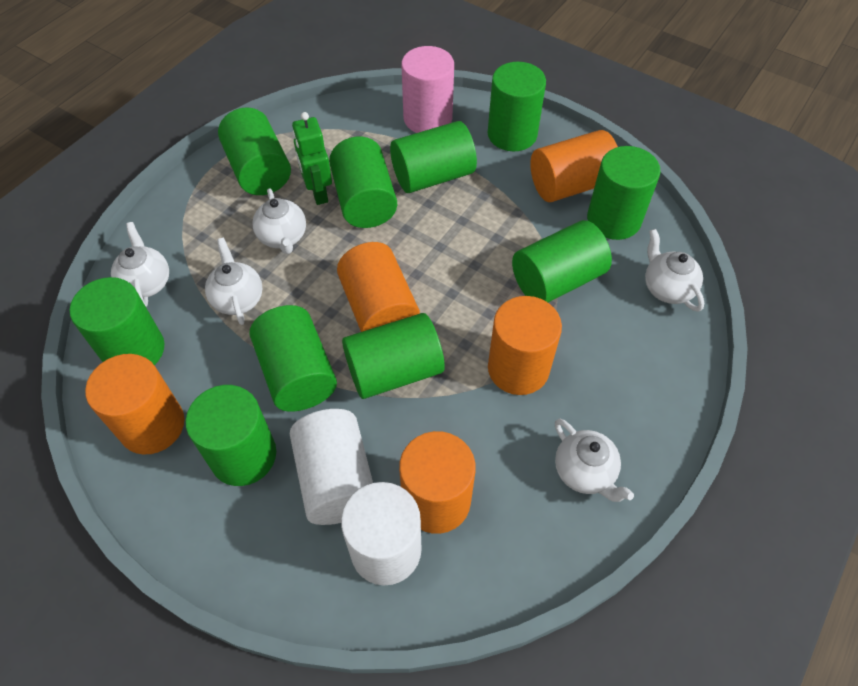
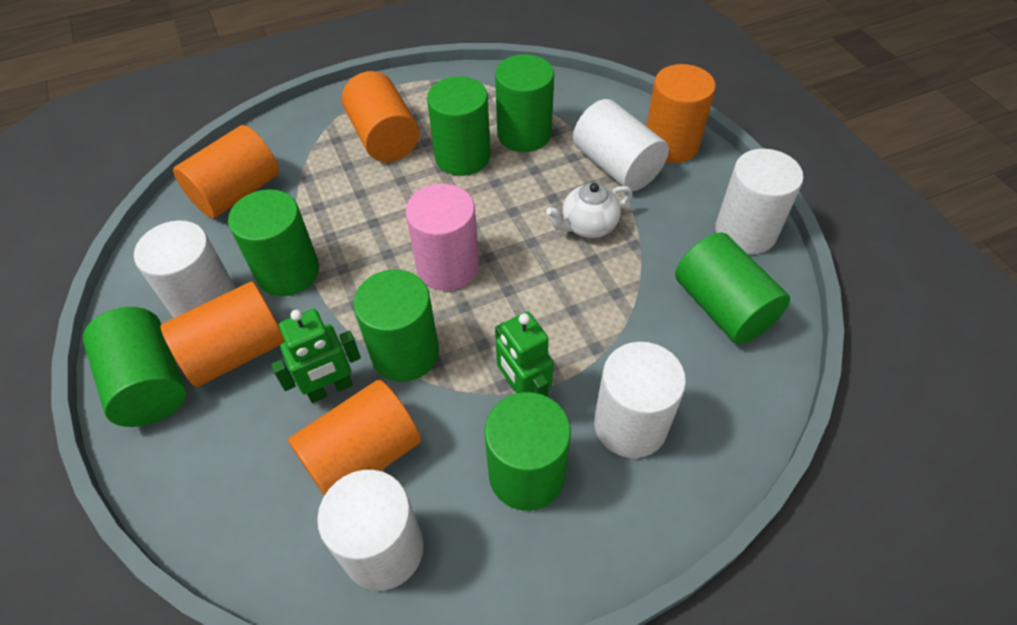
green cylinder: [70,277,164,365] [186,385,276,486] [218,107,291,195] [250,305,337,412] [329,137,397,228] [342,313,445,399] [390,121,477,193] [488,62,546,151] [512,220,612,302] [587,146,660,240] = 10 -> [83,307,186,427] [228,189,319,296] [353,270,439,382] [427,76,491,176] [484,392,571,511] [495,54,554,152] [675,232,790,344] = 7
green robot: [292,112,332,205] = 1 -> [271,309,361,403] [495,311,554,397] = 2
white cylinder: [290,409,373,525] [341,482,422,585] = 2 -> [134,220,236,318] [317,470,424,591] [573,99,669,191] [594,342,686,458] [715,149,803,254] = 5
white teapot: [111,222,169,307] [205,238,263,325] [252,188,306,254] [555,419,634,502] [645,229,704,312] = 5 -> [546,183,633,238] = 1

